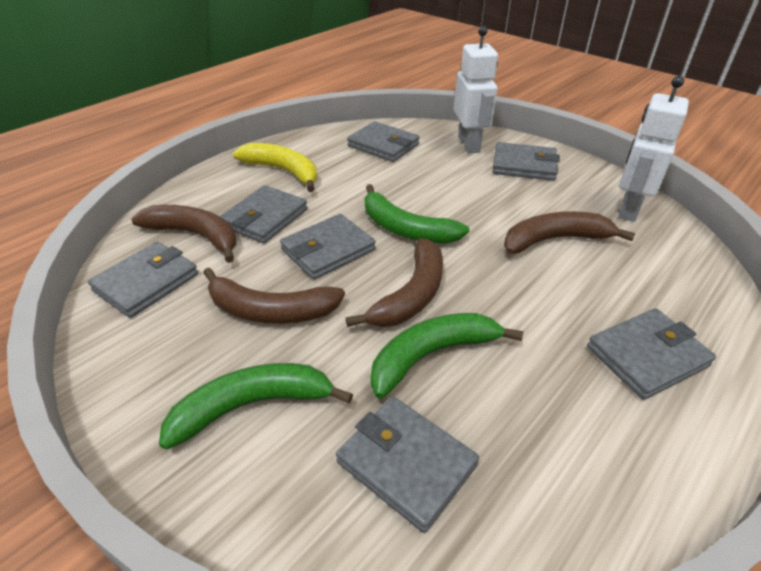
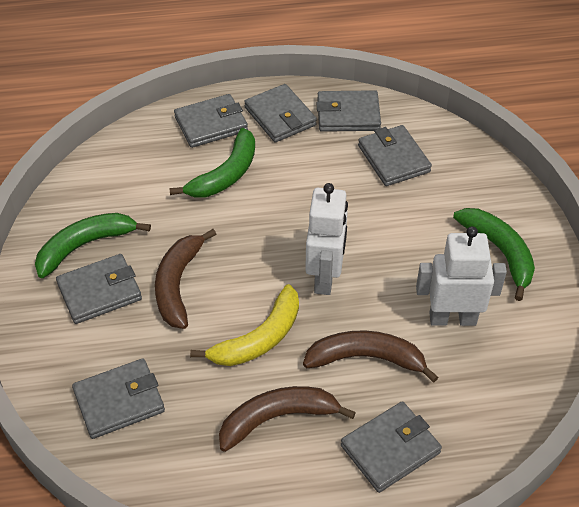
brown banana: [131,205,237,263] [203,268,345,324] [346,238,443,327] [504,211,635,254] = 4 -> [155,229,216,329] [219,386,356,452] [303,330,438,383] = 3

